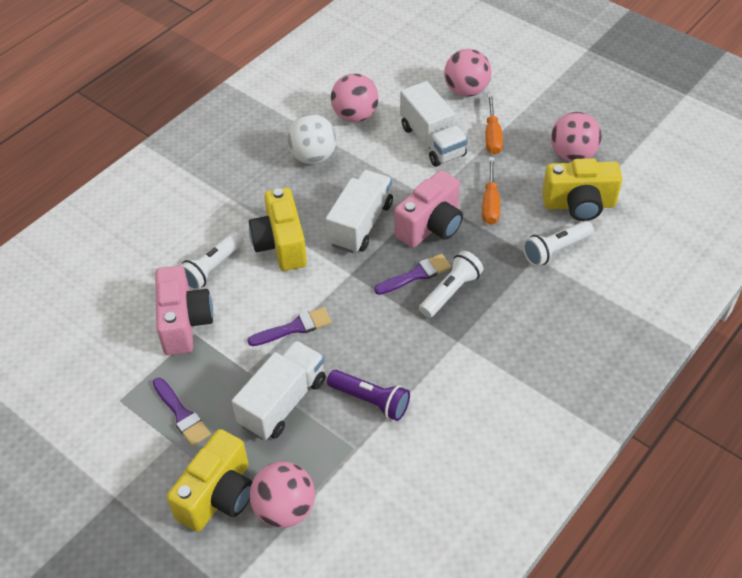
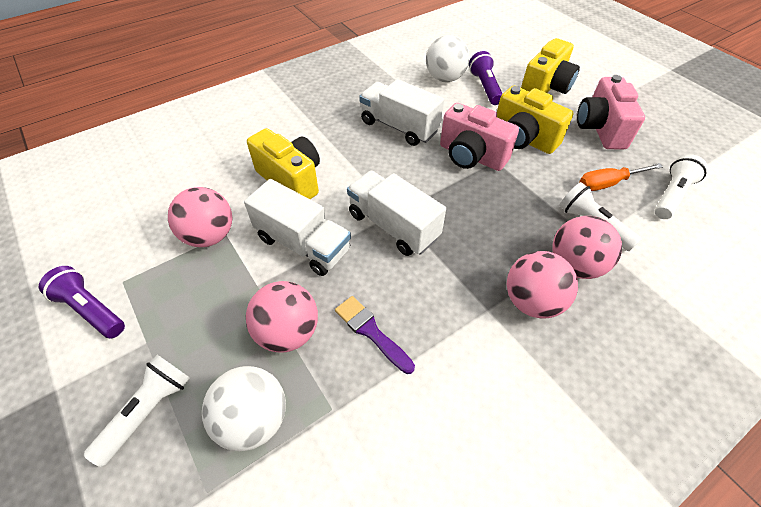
orange screwdriver: [482,157,500,225] [485,94,503,155] = 2 -> [579,163,663,191] = 1
purple brush: [153,378,211,446] [247,307,332,346] [374,254,451,295] = 3 -> [335,296,415,374] = 1
purple flashlight: [327,370,410,421] = 1 -> [39,266,125,339] [469,51,502,105] = 2
white ball: [287,114,336,164] = 1 -> [202,366,286,451] [426,35,470,82] = 2

